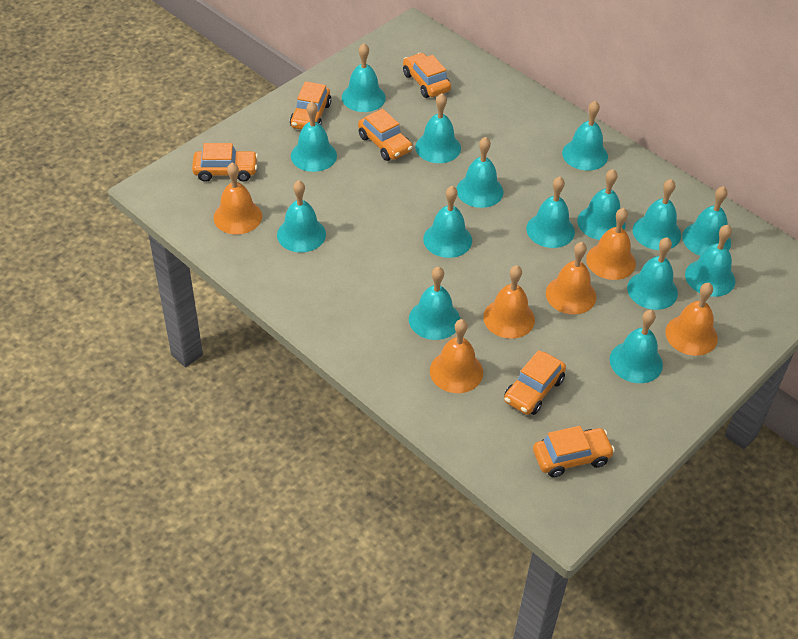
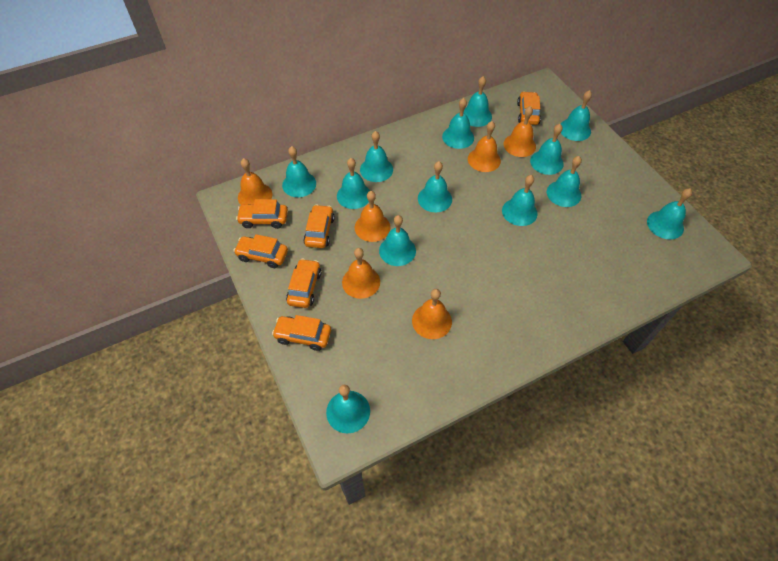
turquoise bell: [277,180,326,253] [291,101,337,172] [342,43,386,112] [409,267,460,340] [415,93,461,163] [423,186,472,258] [457,137,503,208] [526,176,575,248] [562,101,608,171] [577,169,625,240] [610,310,663,383] [627,237,678,310] [632,179,681,250] [682,186,731,256] [685,225,735,297] = 15 -> [282,146,316,197] [326,385,370,433] [337,158,370,209] [360,131,393,182] [379,215,416,266] [418,161,452,212] [442,98,474,149] [464,76,492,127] [502,175,537,226] [530,124,564,175] [547,156,582,207] [561,90,592,141] [647,188,692,239] = 13

